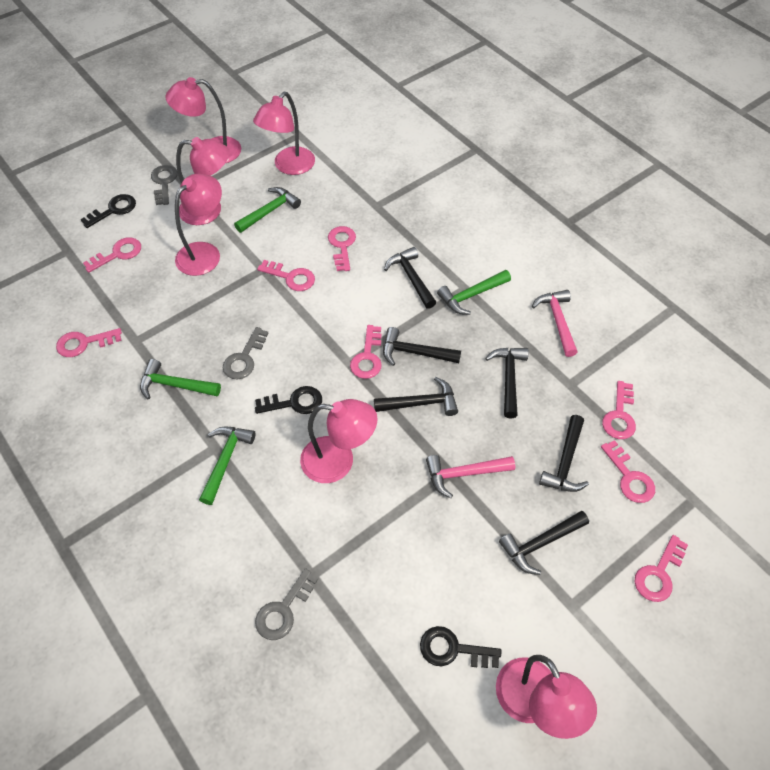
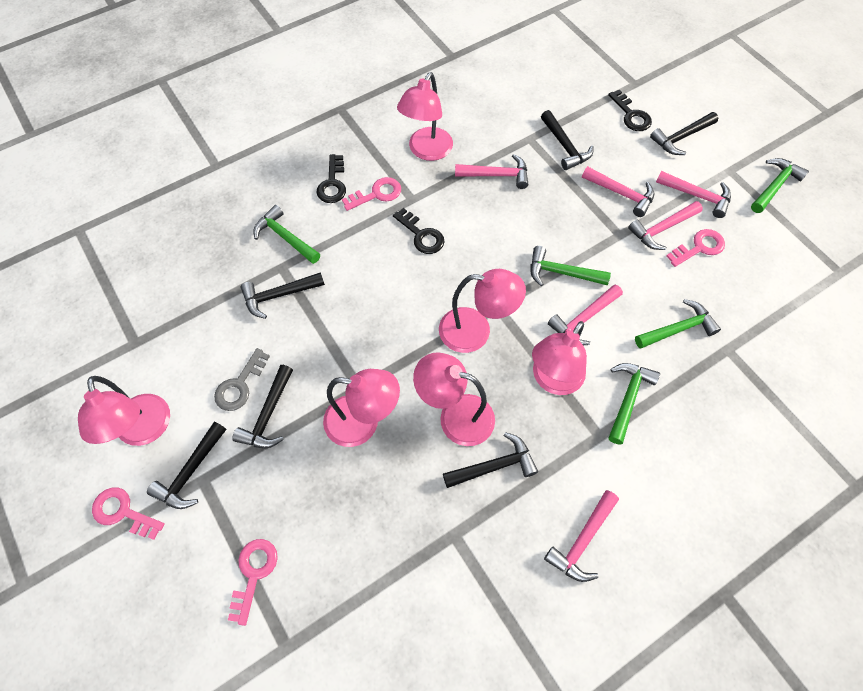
green hammer: [140,359,221,399] [199,427,256,505] [234,187,301,233] [437,270,511,315] = 4 -> [253,205,320,264] [530,246,611,286] [609,363,660,445] [635,299,721,349] [751,158,809,213] = 5
grey key: [151,165,178,205] [223,327,268,380] [255,568,318,640] = 3 -> [214,348,270,411] = 1
pink hammer: [426,455,515,498] [532,290,578,357] = 2 -> [455,154,528,189] [544,490,619,582] [548,285,623,345] [582,166,654,217] [628,201,703,250] [656,171,731,218] = 6
pink key: [56,328,122,357] [83,237,141,273] [257,260,315,291] [328,226,356,271] [350,325,382,379] [601,440,655,503] [602,381,636,439] [635,535,688,602] = 8 -> [92,488,165,540] [228,539,278,626] [342,177,401,211] [666,229,725,267] = 4

